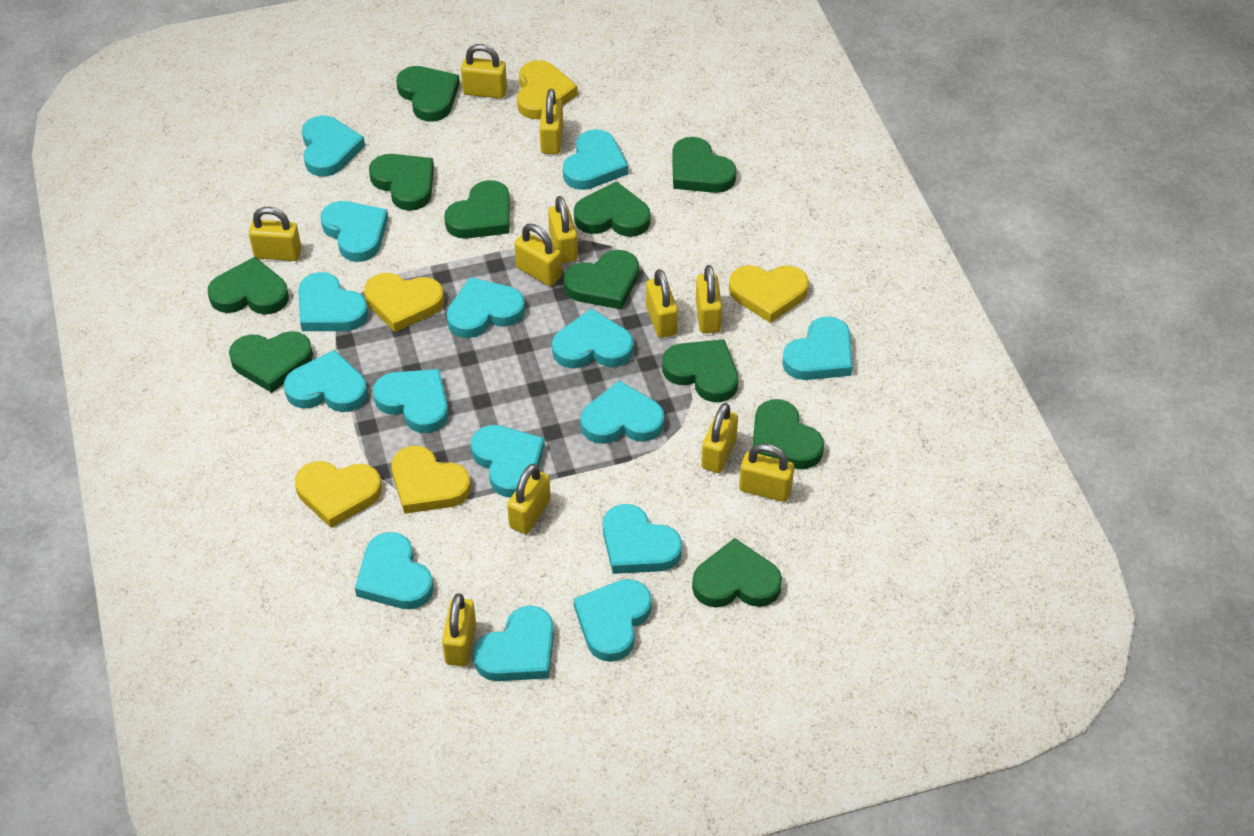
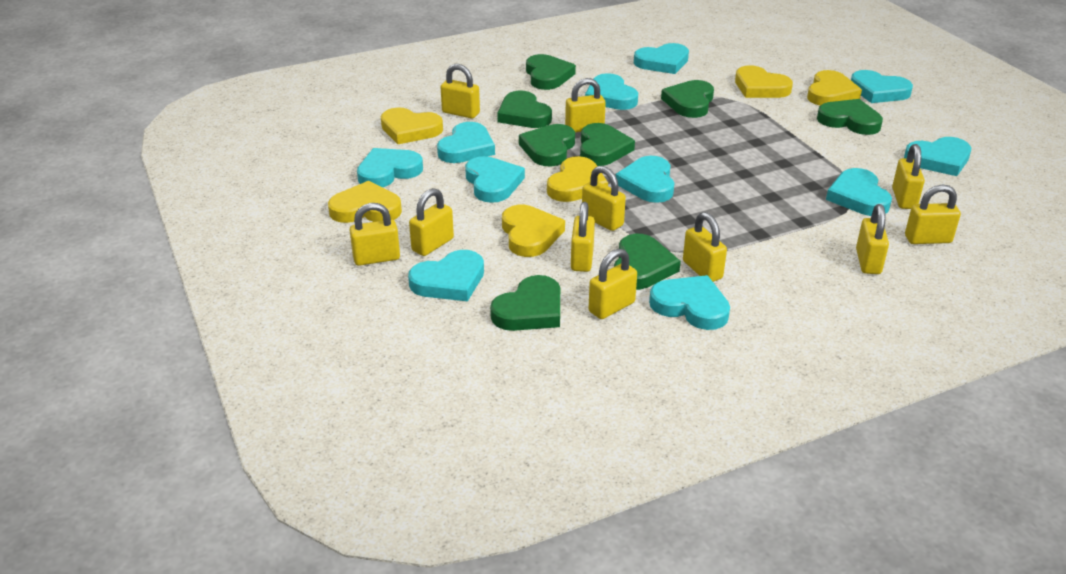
green heart: [208,257,289,315] [229,331,313,393] [369,154,434,211] [396,66,460,122] [444,180,510,239] [564,250,639,309] [574,181,650,237] [662,339,738,402] [672,137,737,193] [692,538,782,608] [752,399,824,469] = 11 -> [490,275,560,331] [497,91,552,128] [519,124,575,167] [526,54,576,90] [580,123,635,166] [614,234,681,290] [661,80,714,118] [817,99,883,135] = 8
turquoise heart: [284,350,367,412] [298,272,368,331] [302,116,365,177] [320,201,388,262] [355,532,434,609] [373,369,448,433] [446,277,525,338] [471,425,545,497] [473,606,554,681] [552,309,633,368] [563,129,628,190] [574,579,652,662] [580,381,664,444] [603,504,682,574] [782,316,853,380] = 15 -> [357,148,423,187] [408,250,484,301] [437,122,495,163] [465,156,525,203] [585,73,638,110] [615,156,674,203] [634,43,689,74] [649,275,730,330] [826,168,892,216] [851,70,913,103] [904,137,971,176] = 11
yellow heart: [295,461,382,528] [364,273,444,332] [391,446,471,514] [517,60,578,119] [729,265,809,323] = 5 -> [328,181,402,223] [381,107,443,144] [502,205,565,257] [547,156,608,202] [735,65,793,98] [807,70,862,106] = 6

